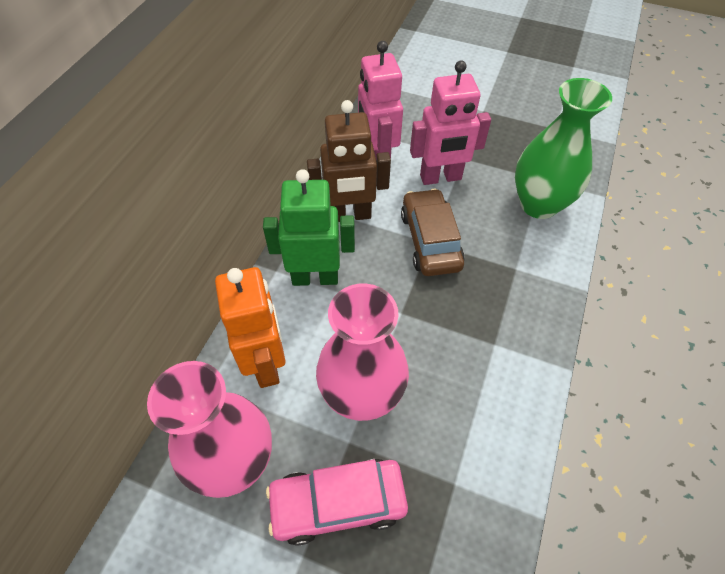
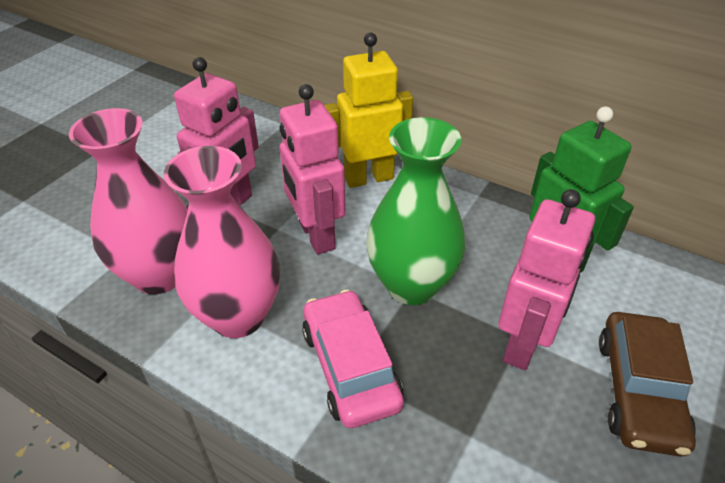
brown robot: [307,100,391,222] = 1 -> none = 0
orange robot: [215,267,286,388] = 1 -> none = 0
pink robot: [358,41,403,159] [410,60,491,185] = 2 -> [174,57,259,205] [279,84,346,255] [498,189,595,370] = 3
yellow robot: none = 0 -> [324,32,413,188] = 1

